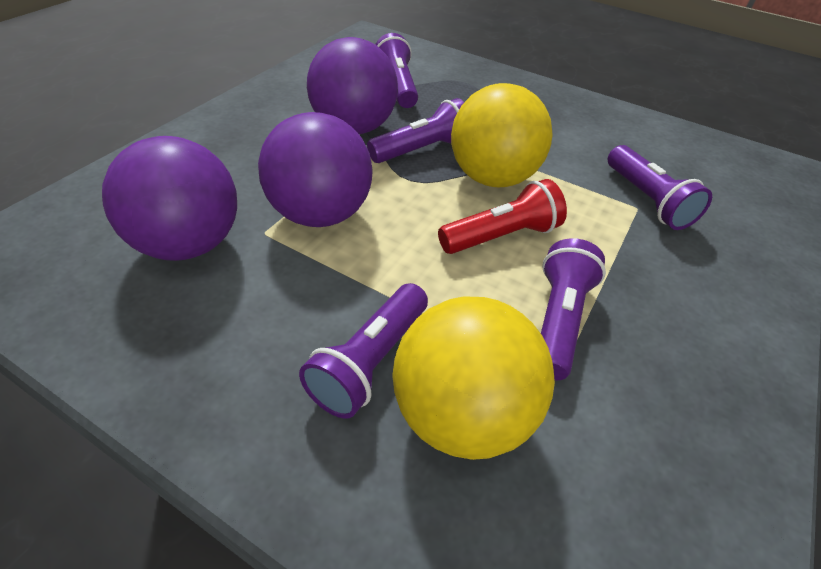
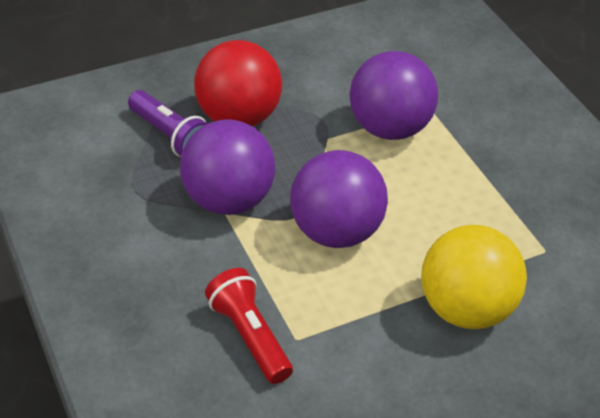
purple flashlight: [299,283,428,419] [367,98,464,163] [375,33,418,108] [541,238,606,380] [608,145,712,230] = 5 -> [128,90,208,157] = 1
red ball: none = 0 -> [194,40,282,126] = 1
yellow ball: [392,296,555,460] [451,83,553,187] = 2 -> [421,225,527,329] = 1

